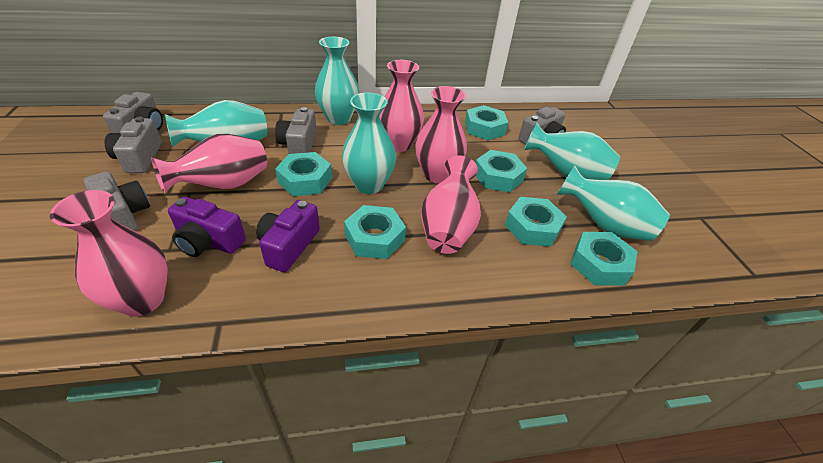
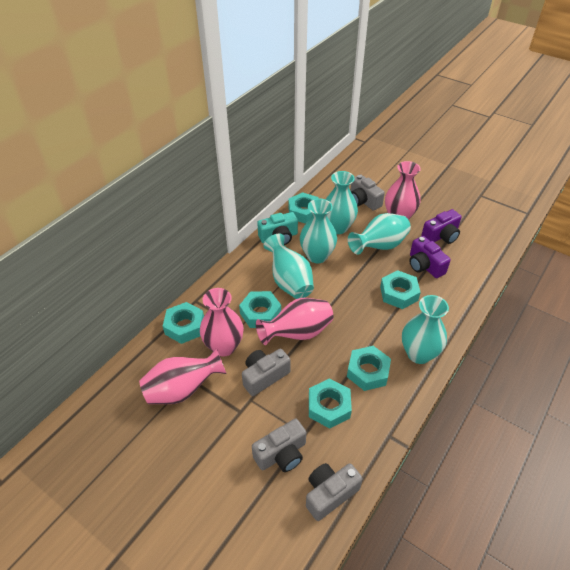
grey camera: [83,171,150,231] [103,92,163,133] [105,117,162,173] [275,107,317,154] [518,107,566,145] = 5 -> [242,349,290,396] [252,418,306,472] [306,463,363,521] [350,174,385,211] = 4
pink vase: [50,190,168,317] [151,134,267,193] [380,60,424,152] [415,86,467,184] [421,156,481,254] = 5 -> [139,348,226,404] [200,288,244,356] [256,298,333,345] [385,161,421,220] = 4
turquoise camera: none = 0 -> [257,212,298,245] = 1

